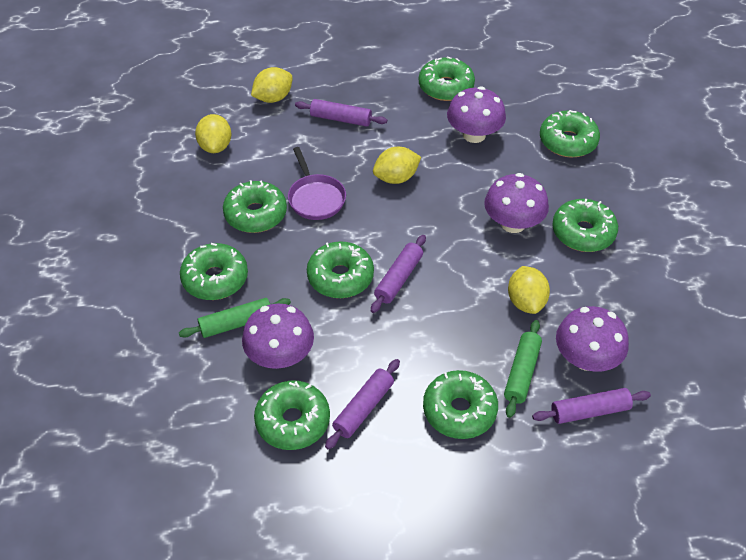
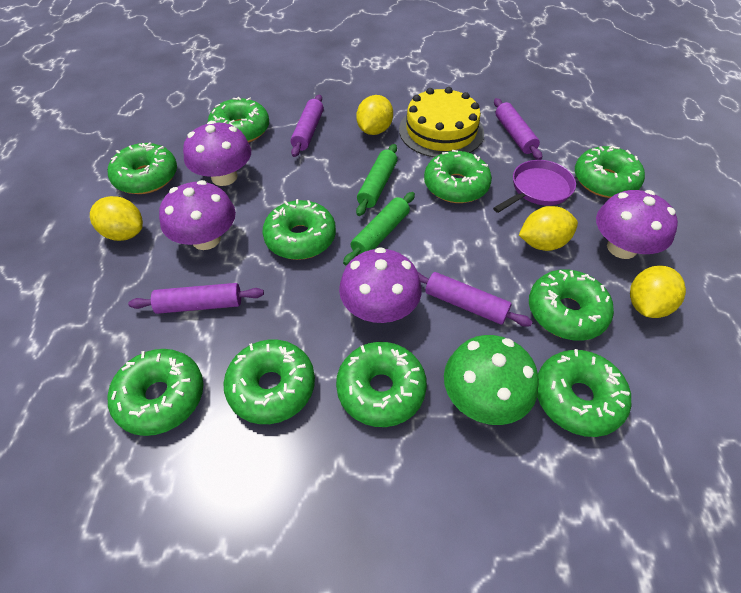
green donut: [180,243,248,300] [223,180,287,233] [254,381,330,450] [307,241,374,298] [419,56,475,101] [423,370,498,439] [540,110,600,157] [552,198,618,252] = 8 -> [108,142,177,194] [108,349,203,436] [208,97,269,143] [223,340,315,424] [262,199,336,260] [336,342,427,427] [424,150,492,203] [529,270,614,341] [537,349,631,437] [575,145,645,198] = 10
green mushroom: none = 0 -> [444,335,539,425] = 1
yellow cake: none = 0 -> [399,87,484,158] = 1

